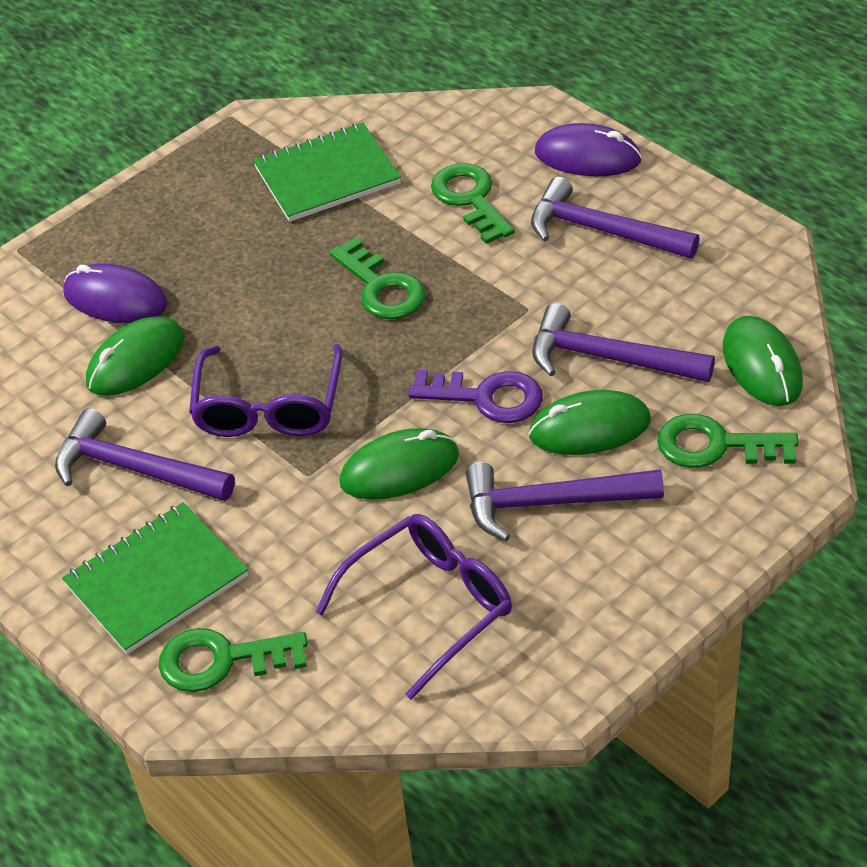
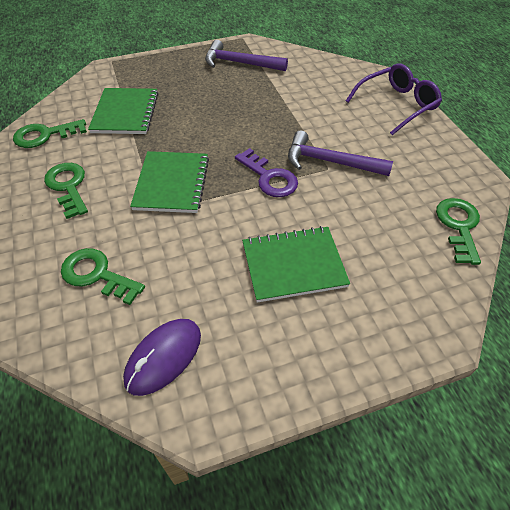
green mouse: [86,316,184,396] [340,428,459,500] [528,390,651,455] [723,316,803,406] = 4 -> none = 0
green notebook: [62,502,248,654] [253,123,401,222] = 2 -> [88,88,159,134] [130,151,209,213] [242,226,350,302] = 3
purple glasses: [189,344,343,437] [315,514,512,700] = 2 -> [346,64,442,135] = 1
purple hammer: [55,408,235,501] [466,462,664,541] [531,177,700,259] [532,303,715,382] = 4 -> [205,40,288,71] [288,130,393,176] = 2
purple mouse: [63,263,168,323] [535,123,642,176] = 2 -> [123,319,201,396] = 1

